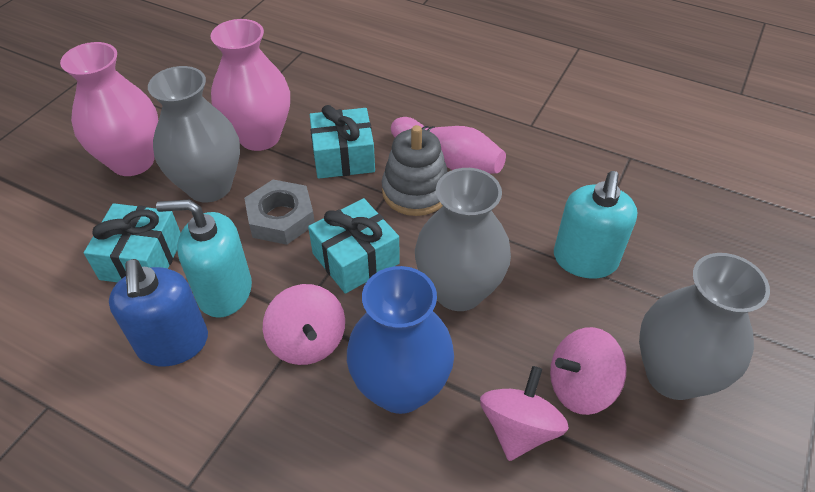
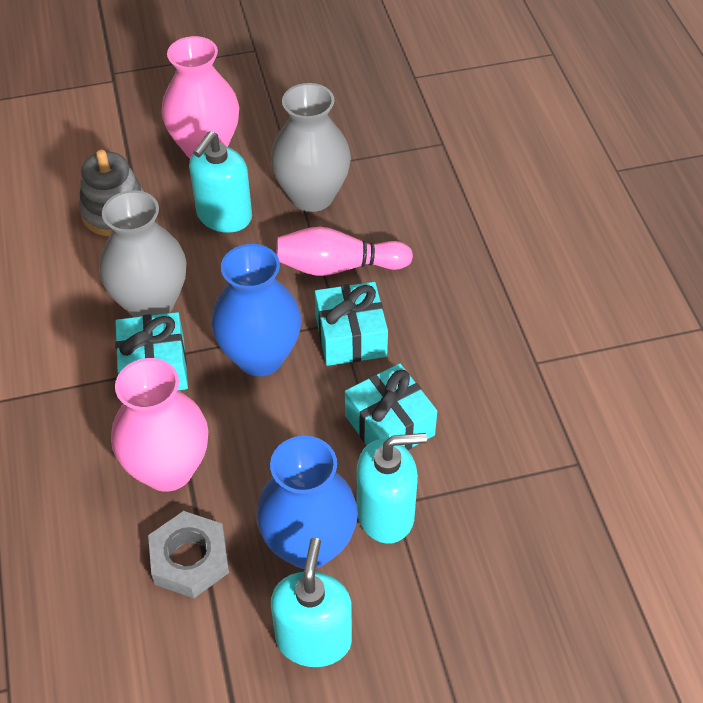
blue soap dispenser: [109,259,208,366] = 1 -> none = 0
blue vase: [347,266,454,414] = 1 -> [211,244,301,376] [256,436,358,569] = 2
grey vase: [148,66,240,202] [415,168,511,311] [639,253,770,400] = 3 -> [99,190,187,317] [271,83,351,212] = 2
pink spinning top: [263,284,345,365] [480,366,569,461] [550,327,627,415] = 3 -> none = 0
turquoise soap dispenser: [156,200,252,318] [554,171,637,279] = 2 -> [189,131,252,233] [271,538,352,667] [356,433,427,544] = 3

